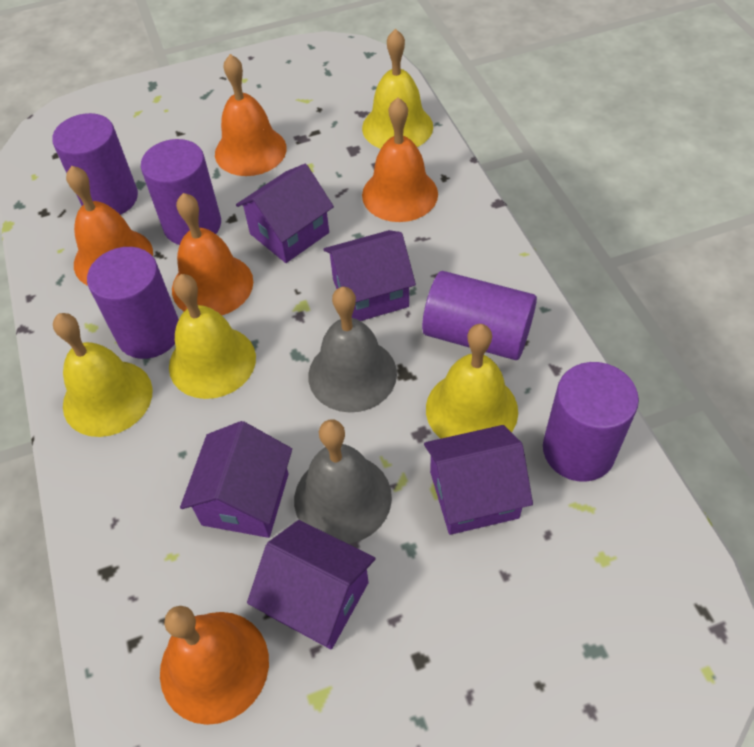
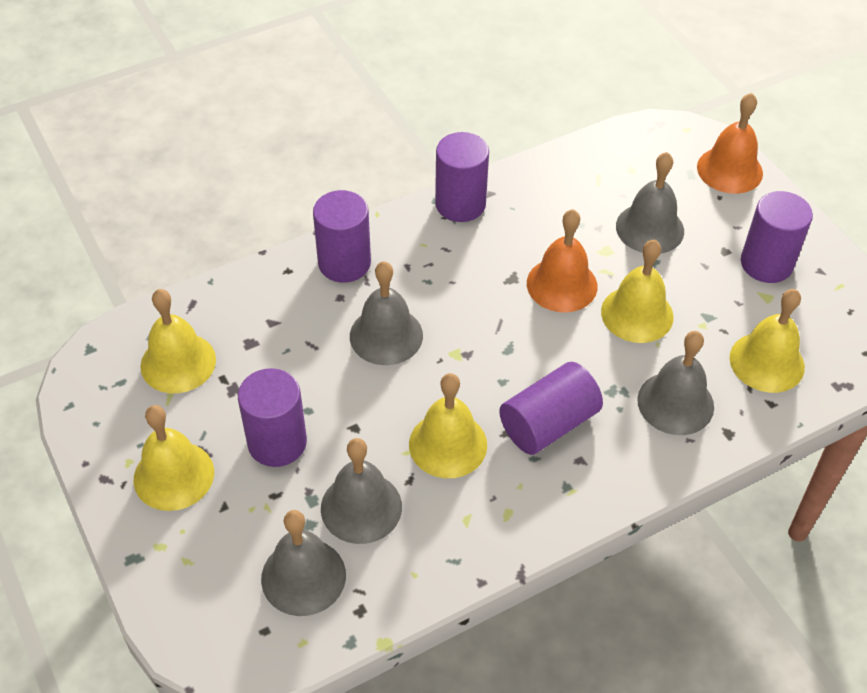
grey bell: [294,419,392,544] [308,287,397,413] = 2 -> [261,510,346,616] [321,438,402,544] [350,261,423,365] [616,152,684,254] [637,331,714,435] = 5
orange bell: [66,166,153,286] [160,606,269,725] [172,193,253,315] [215,54,287,176] [362,97,438,222] = 5 -> [527,209,597,312] [697,93,763,194] = 2
purple house: [180,421,292,538] [236,164,334,263] [247,520,375,649] [324,230,416,321] [424,425,533,535] = 5 -> none = 0
yellow bell: [53,313,153,437] [169,274,256,399] [362,29,433,149] [426,324,518,439] = 4 -> [134,405,214,511] [140,289,216,393] [409,373,487,478] [601,240,674,343] [729,289,805,393] = 5

